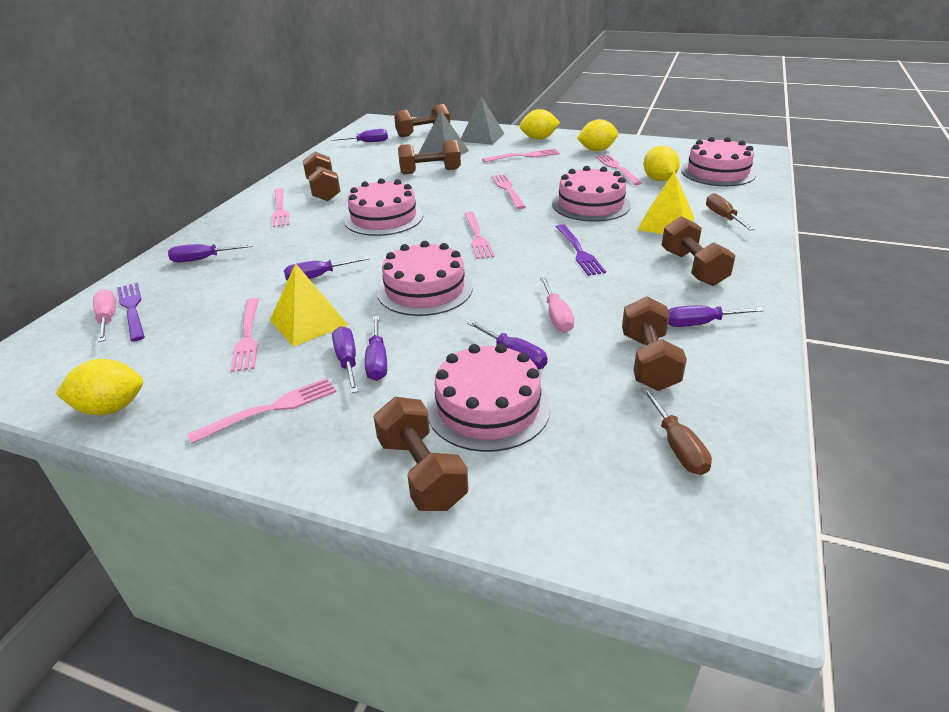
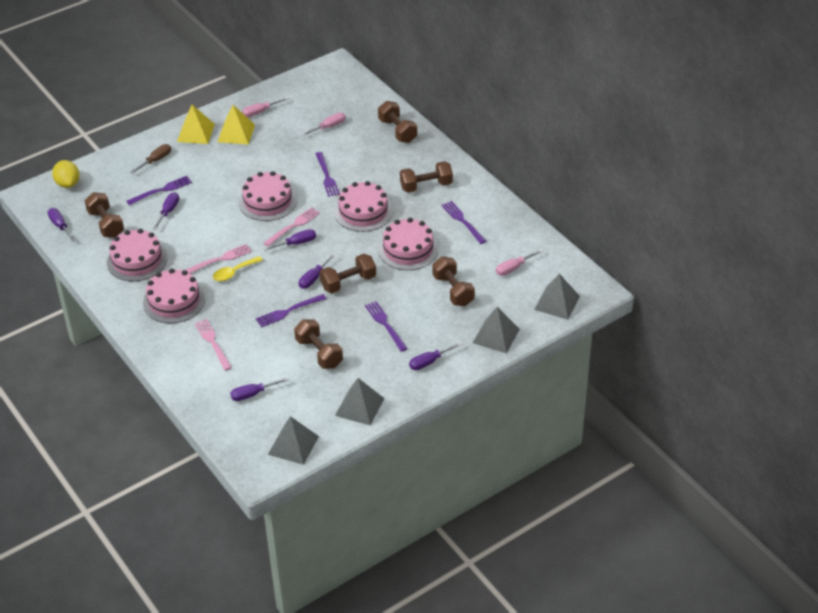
brown screwdriver: [641,387,712,475] [706,193,754,230] = 2 -> [131,144,171,173] = 1
grey pyramid: [419,110,469,161] [461,96,504,145] = 2 -> [268,416,319,465] [335,378,384,426] [473,307,520,354] [534,274,580,320] = 4
pink fork: [187,378,336,444] [230,298,259,372] [272,188,289,227] [464,211,494,259] [482,149,560,162] [491,174,526,209] [596,155,642,185] = 7 -> [186,244,252,273] [195,319,232,371] [264,207,320,246] = 3
pink screwdriver: [93,289,116,342] [540,277,574,333] = 2 -> [242,97,289,117] [301,113,346,136] [496,249,543,276] = 3
purple fork: [117,283,145,342] [556,224,606,276] = 2 -> [127,176,192,205] [256,294,326,327] [316,152,340,197] [365,301,408,352] [441,201,486,244] = 5
purple screwdriver: [168,244,253,262] [284,256,369,281] [331,129,388,142] [332,326,358,393] [365,316,387,381] [467,320,548,369] [668,305,764,327] = 7 -> [48,208,75,242] [153,192,179,230] [230,377,289,401] [263,229,316,251] [299,253,336,289] [409,342,462,370] = 6
yellow lemon: [56,359,143,415] [520,109,560,140] [577,119,618,151] [643,146,680,181] = 4 -> [52,160,79,188] = 1
yellow spoon: none = 0 -> [213,256,263,281] = 1

